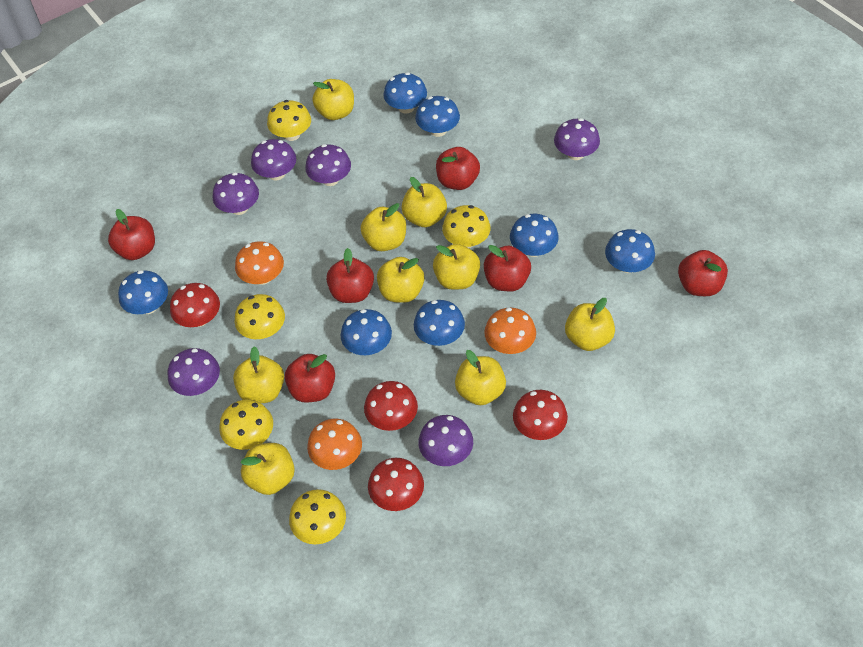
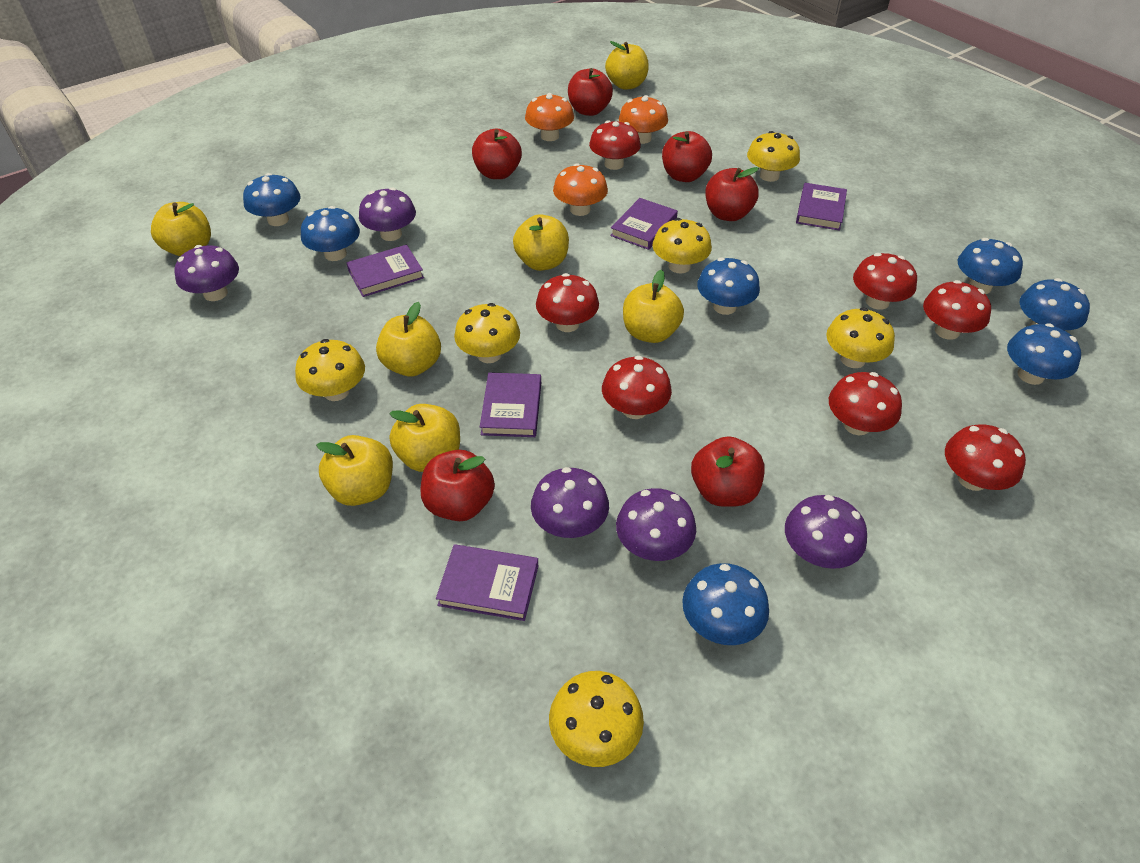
purple book: none = 0 -> [346,245,424,297] [436,544,538,621] [480,372,541,437] [610,198,678,250] [796,183,847,231] = 5
purple mushroom: [168,348,220,396] [213,172,259,215] [251,139,296,180] [305,144,351,186] [418,415,473,466] [554,118,600,160] = 6 -> [175,245,239,301] [359,187,416,241] [531,467,609,538] [616,488,696,561] [785,495,867,569] = 5
red mushroom: [170,283,220,327] [364,381,418,431] [368,458,424,511] [513,390,568,440] = 4 -> [536,273,599,332] [589,120,641,170] [602,356,672,419] [829,372,902,435] [853,253,917,310] [923,280,991,340] [945,424,1026,491] = 7
yellow apple: [233,346,284,404] [241,443,295,495] [312,79,354,120] [361,203,406,251] [377,257,424,303] [402,177,447,227] [433,244,480,290] [455,350,506,405] [565,298,615,351] = 9 -> [151,202,211,256] [316,435,393,506] [376,302,441,377] [389,404,460,472] [513,214,569,271] [605,41,649,90] [623,270,684,343] = 7
yellow mushroom: [219,399,273,450] [234,294,285,339] [267,100,311,141] [289,489,346,544] [442,205,491,248] = 5 -> [295,339,365,401] [454,303,520,363] [549,671,644,767] [652,218,712,274] [747,131,800,182] [826,308,895,368] = 6

